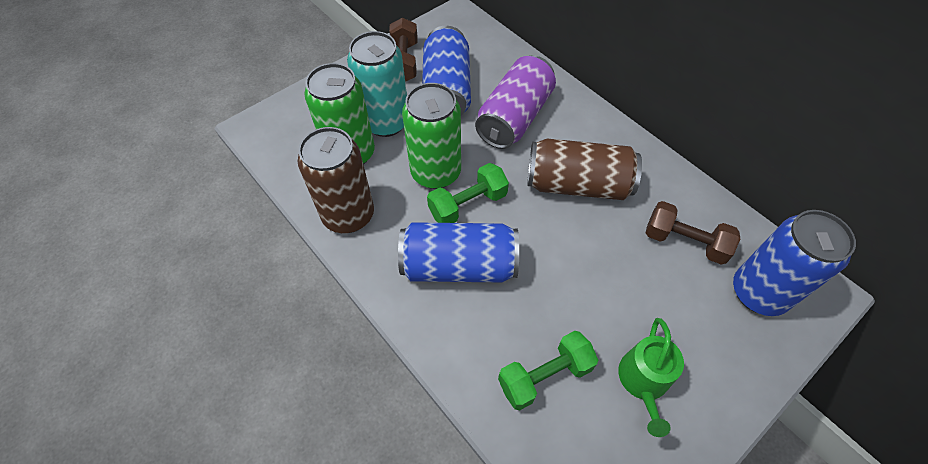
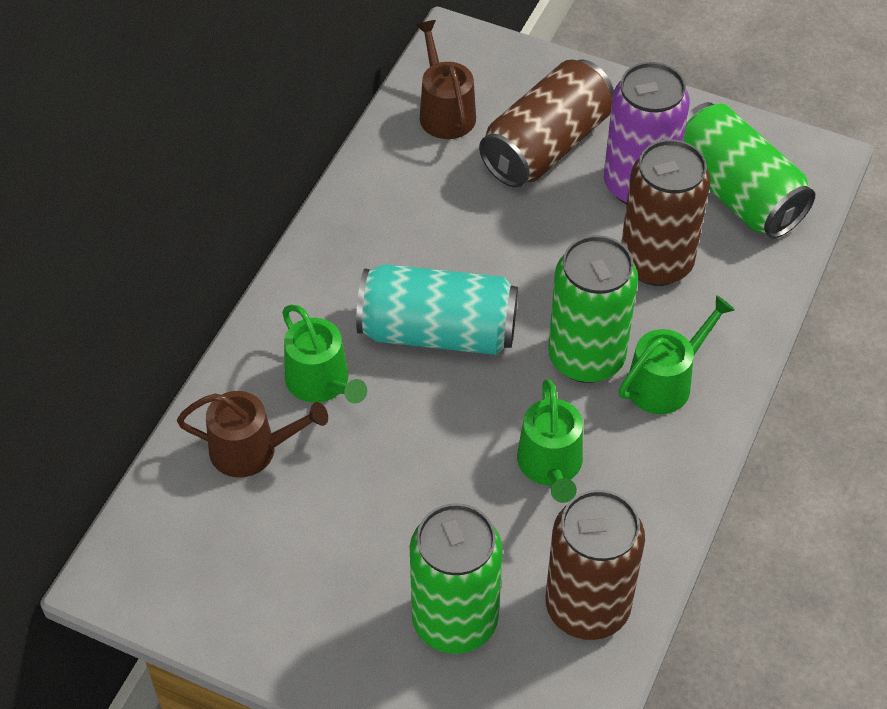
blue can: [398,222,519,282] [422,26,471,115] [733,210,856,316] = 3 -> none = 0
brown can: [298,127,374,233] [527,138,642,200] = 2 -> [479,59,614,188] [546,490,645,640] [621,139,711,286] = 3
brown dumbbell: [389,18,418,82] [646,201,740,265] = 2 -> none = 0
brown watering can: none = 0 -> [177,391,328,478] [416,20,476,139] = 2
green can: [304,63,375,165] [402,83,461,189] = 2 -> [410,503,503,654] [548,235,638,383] [683,102,815,238] = 3
green dumbbell: [427,163,509,223] [498,331,598,410] = 2 -> none = 0
green watering can: [618,318,684,437] = 1 -> [282,304,367,404] [517,379,583,503] [619,295,735,414] = 3

